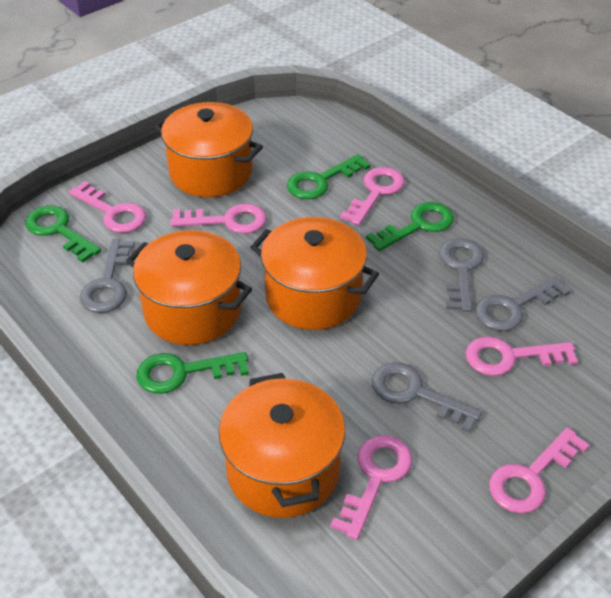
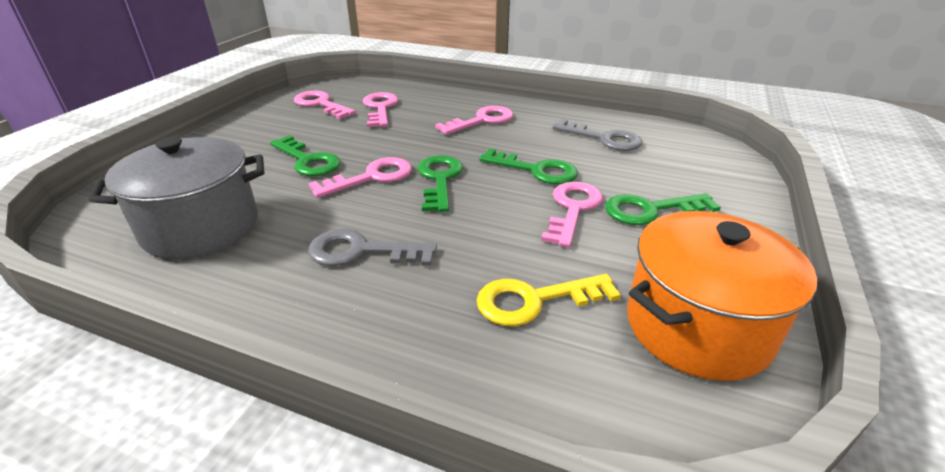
grey key: [80,239,135,313] [372,362,482,433] [439,238,484,312] [475,276,570,331] = 4 -> [308,229,437,266] [553,119,642,151] = 2
grey pot: none = 0 -> [89,137,265,259] = 1
orange pot: [126,230,252,345] [154,102,263,197] [219,373,345,518] [250,217,379,330] = 4 -> [627,211,817,381] = 1
pink key: [69,181,147,233] [170,204,267,234] [330,435,412,540] [340,167,405,225] [466,336,578,376] [489,427,589,513] = 6 -> [294,91,356,119] [308,157,412,198] [363,92,398,127] [435,106,514,135] [541,182,603,247] = 5
yellow key: none = 0 -> [477,274,621,326] = 1

